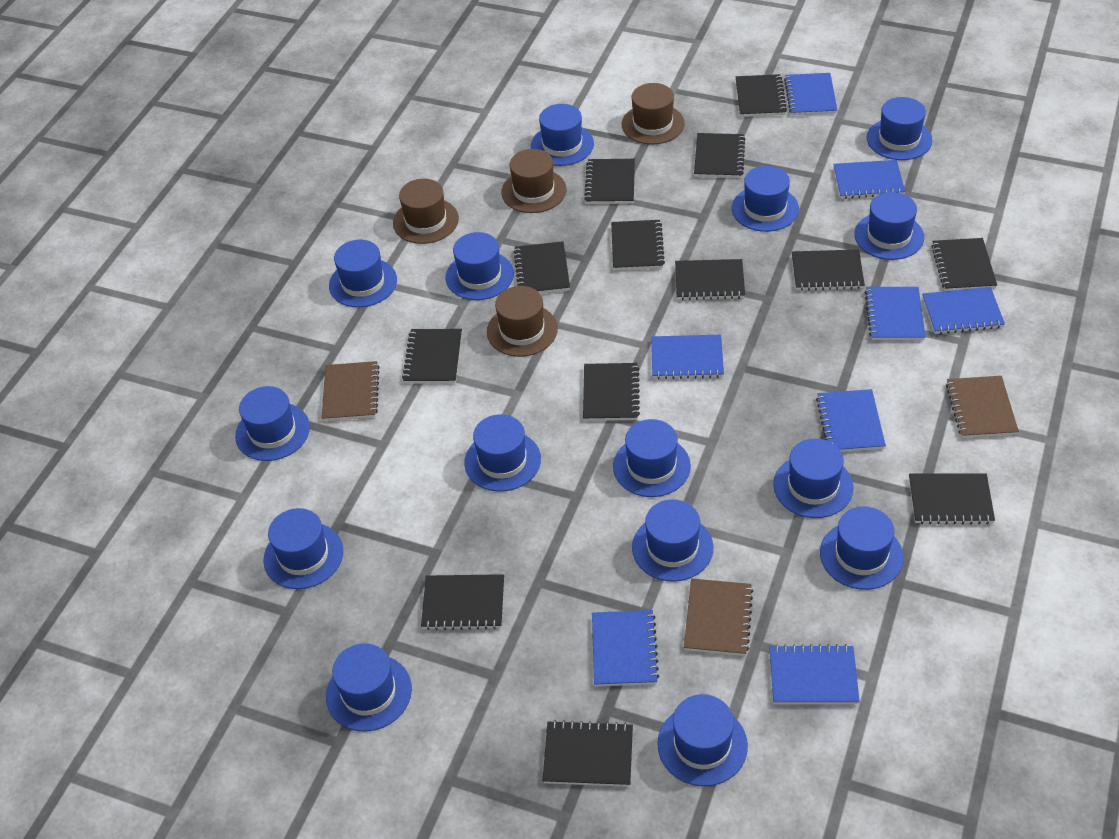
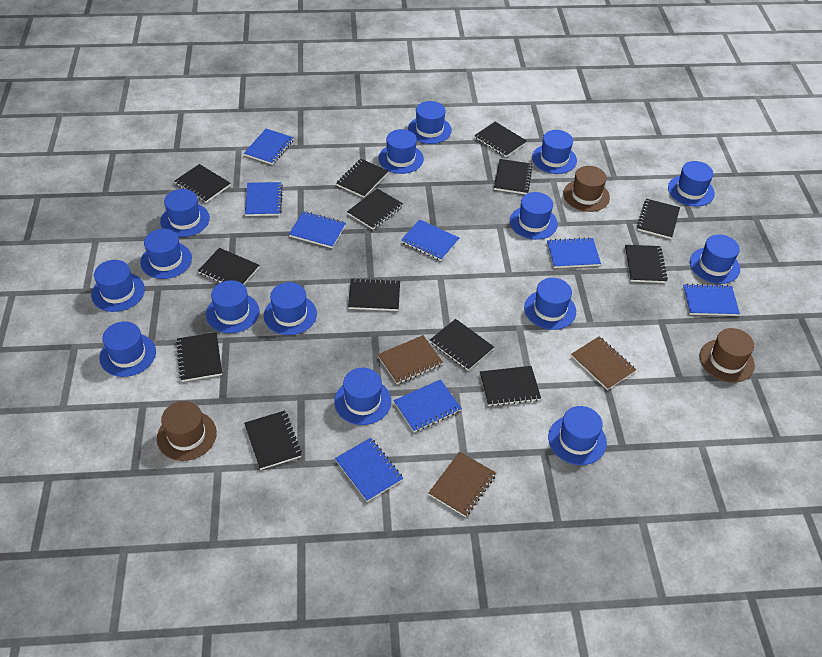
brown hat: [393,179,459,244] [487,286,558,357] [501,149,566,213] [622,83,685,144] = 4 -> [157,401,217,461] [563,166,610,212] [700,328,755,383] = 3

